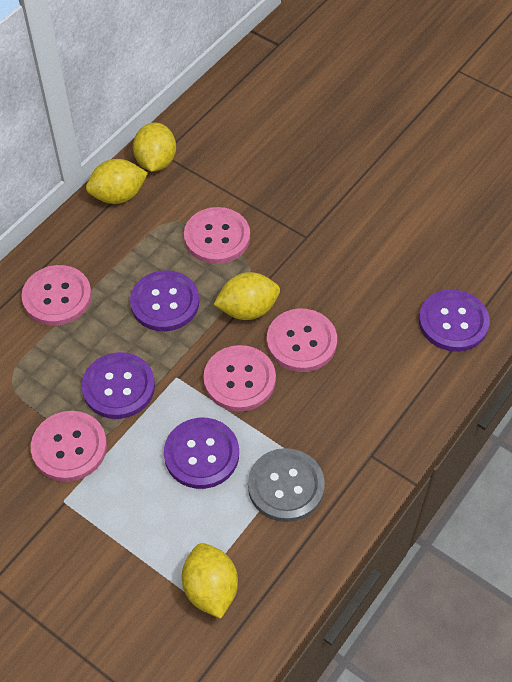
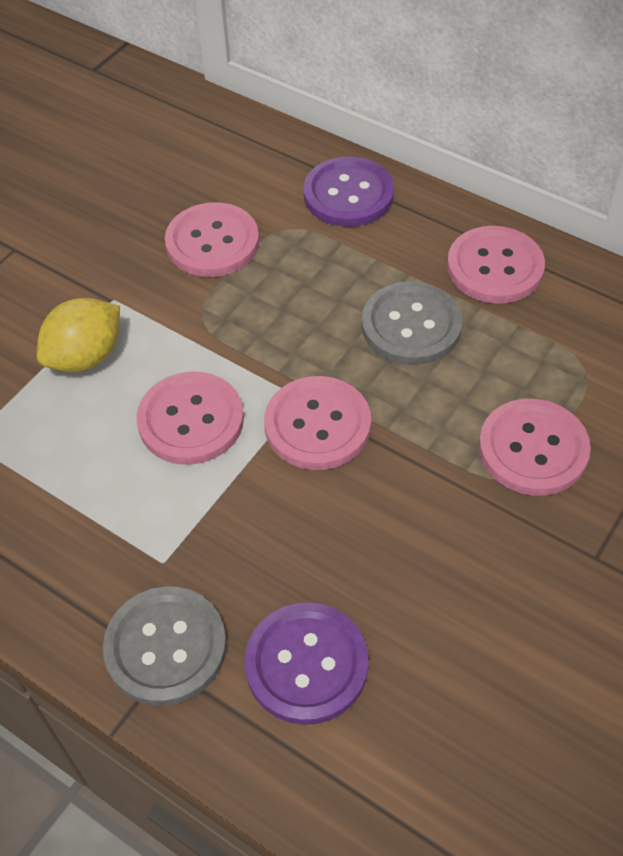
grey button: [248,448,325,522] = 1 -> [103,586,227,706] [362,281,462,365] = 2
purple button: [82,352,155,419] [130,270,199,331] [164,418,239,489] [419,289,490,352] = 4 -> [245,602,369,725] [303,156,394,227] = 2
yellow lemon: [86,159,148,204] [133,122,176,172] [182,543,238,619] [213,272,280,320] = 4 -> [37,298,120,372] = 1

